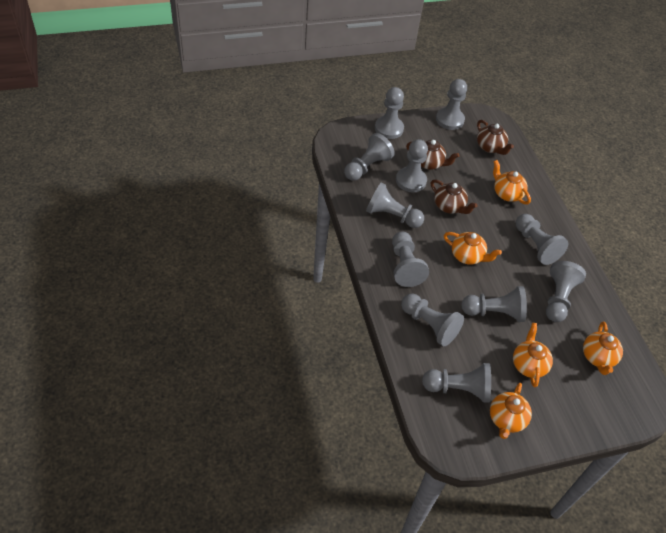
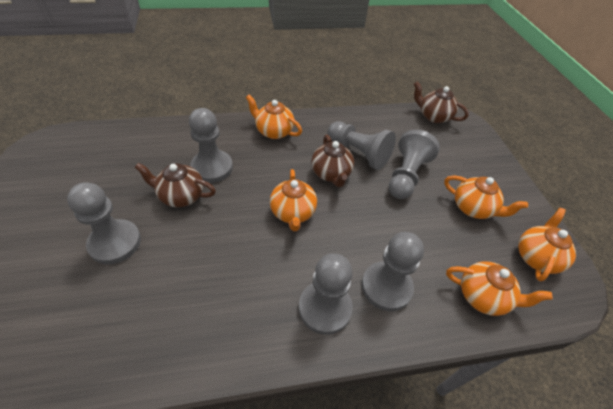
grey pawn: [344,133,395,181] [366,182,424,228] [375,87,404,139] [392,231,429,287] [396,139,428,192] [401,293,464,346] [422,363,491,403] [436,79,467,130] [461,286,527,322] [516,214,568,265] [546,261,586,322] = 11 -> [67,182,141,264] [189,108,233,183] [299,253,353,335] [327,121,396,170] [362,232,424,311] [389,130,440,199] = 6

